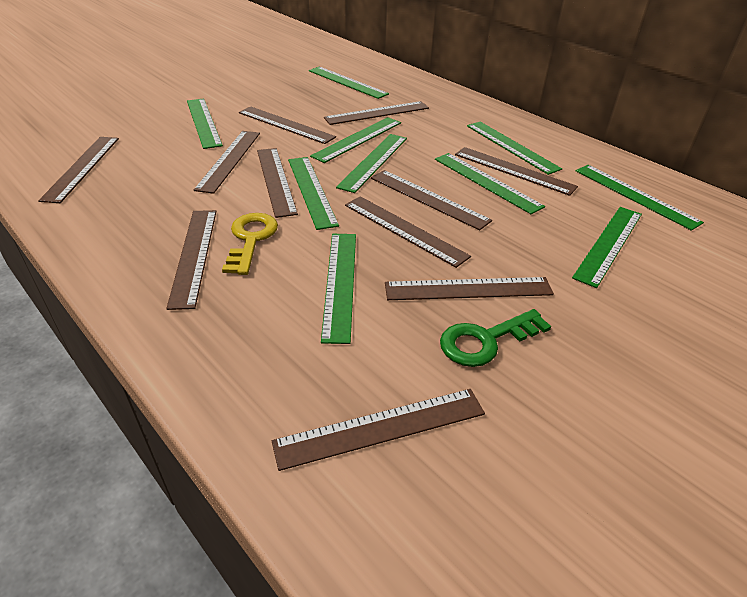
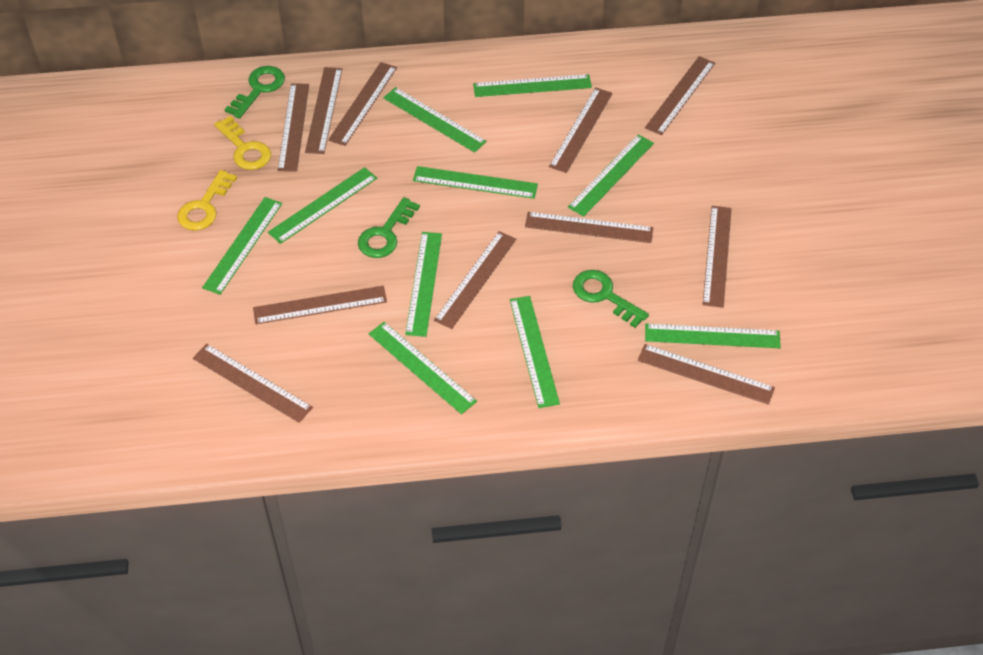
green key: [440,309,551,367] = 1 -> [224,66,285,118] [358,197,420,258] [573,270,649,328] = 3
yellow key: [222,213,278,275] = 1 -> [177,170,237,231] [214,116,271,170] = 2

